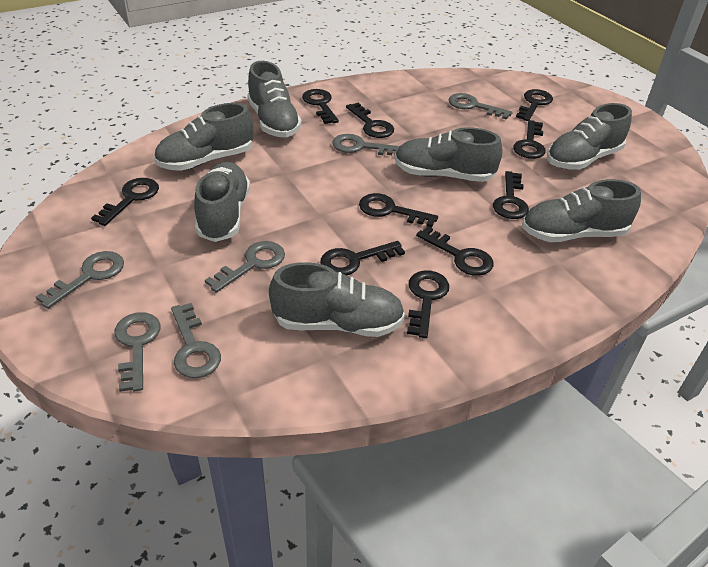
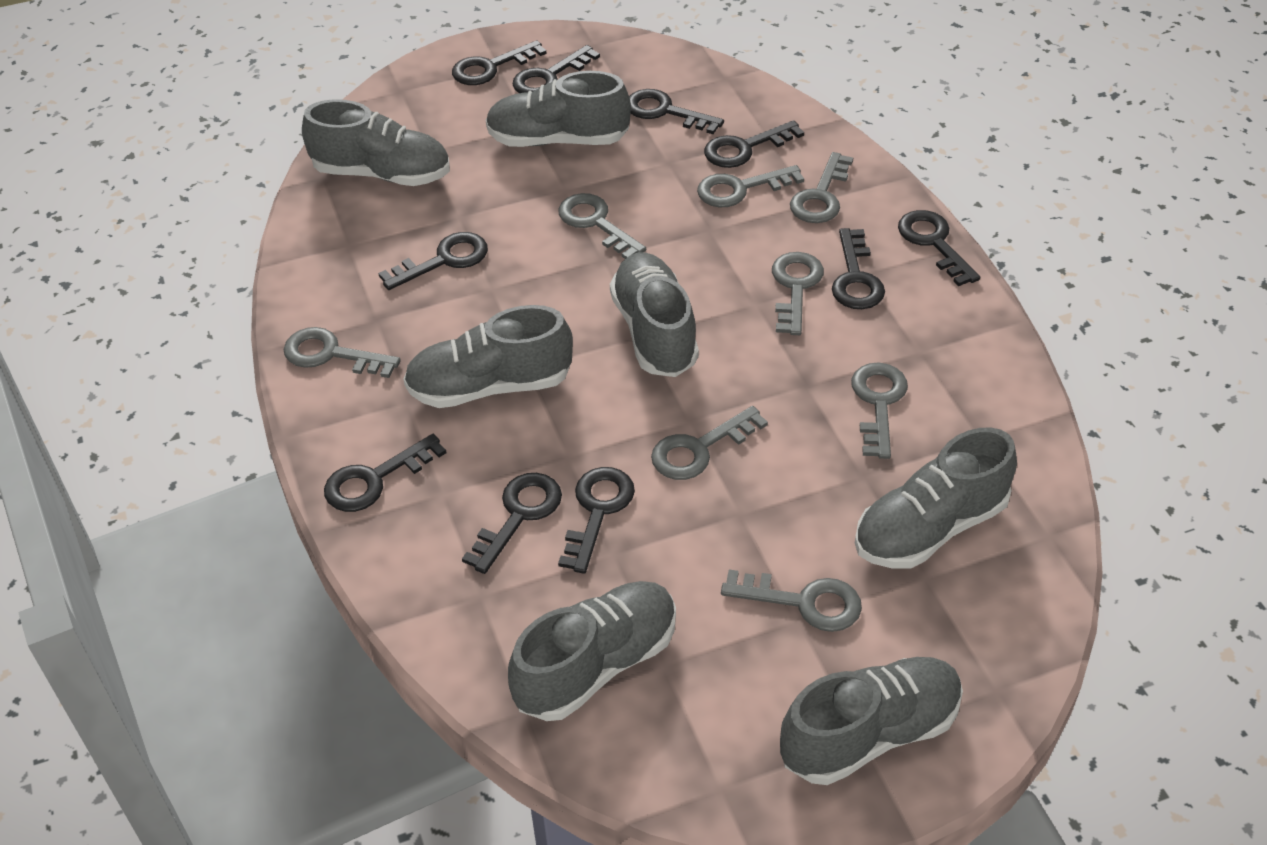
grey key: [36,251,124,309] [114,312,161,392] [171,303,221,378] [205,241,285,293] [332,134,400,155] [449,93,513,120] = 6 -> [284,327,401,378] [558,193,646,259] [651,406,768,480] [697,165,804,207] [721,569,862,632] [772,252,824,335] [790,152,853,223] [851,363,908,459] = 8

